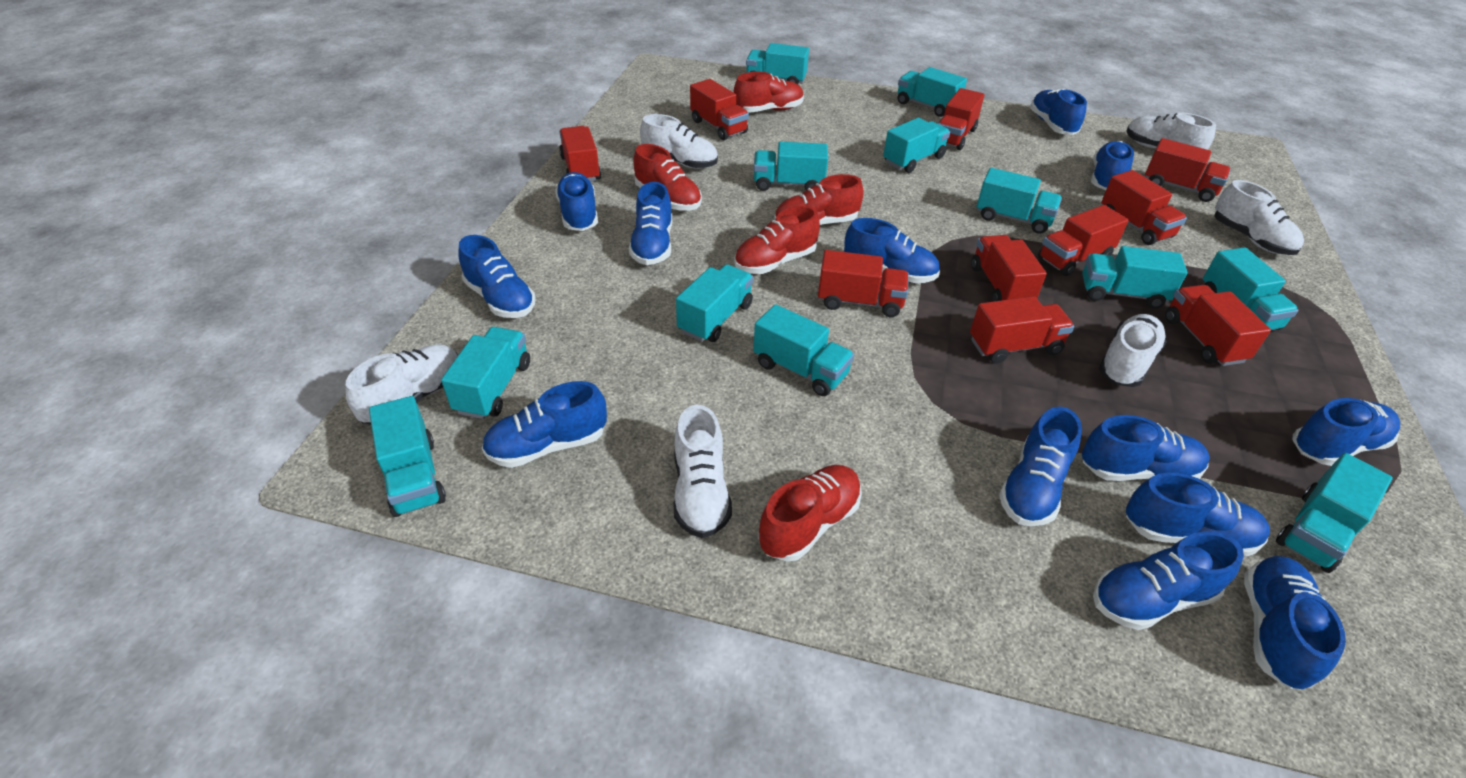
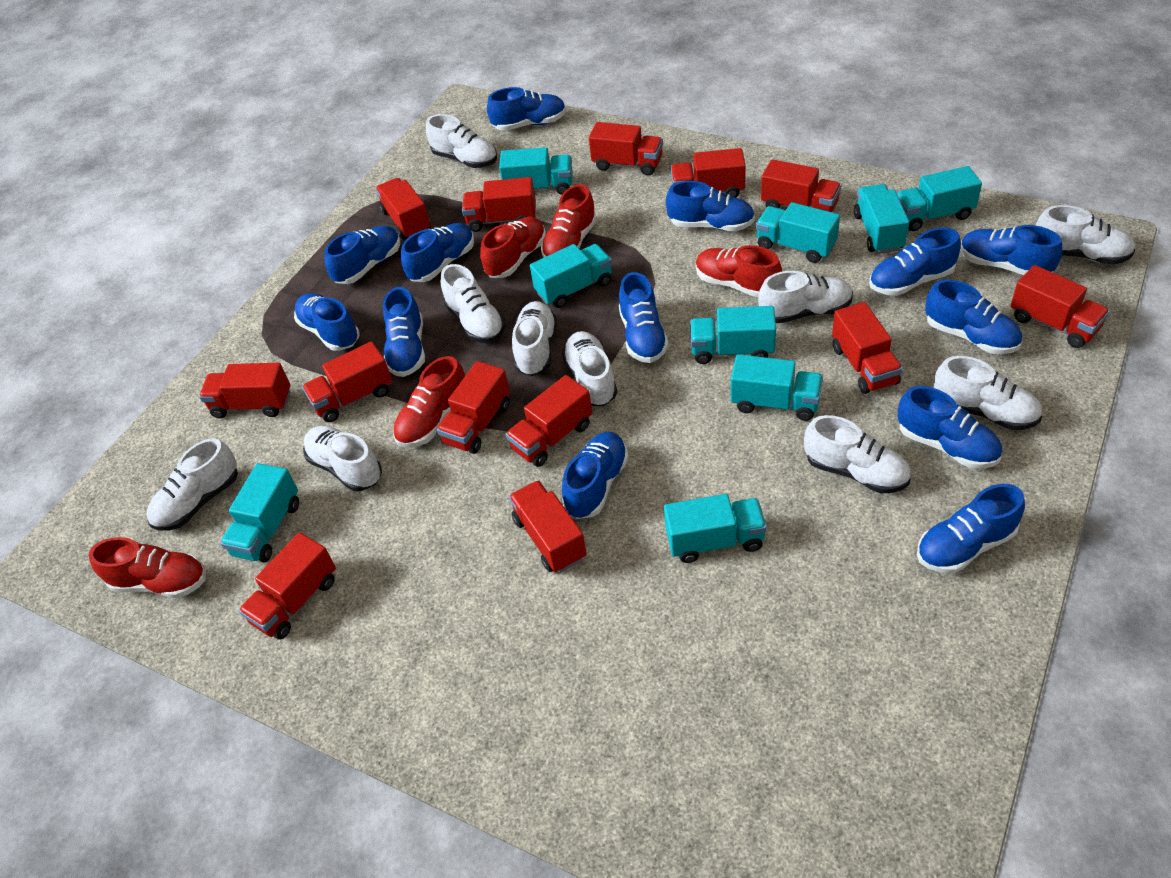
red truck: [559,126,601,181] [690,79,749,140] [818,250,909,317] [938,88,984,150] [970,296,1074,363] [971,235,1047,302] [1038,205,1129,276] [1101,170,1187,245] [1145,138,1231,202] [1165,285,1271,366] = 10 -> [199,363,290,418] [238,532,336,640] [302,341,392,422] [375,178,431,240] [437,361,510,454] [462,177,536,232] [506,375,592,467] [509,480,587,573] [589,122,663,176] [671,148,746,198] [761,159,841,212] [832,302,903,394] [1010,265,1110,348] = 13
turquoise truck: [369,396,446,517] [441,327,530,419] [676,265,753,342] [746,43,809,84] [753,304,854,396] [754,141,828,191] [883,118,950,173] [897,67,967,117] [977,168,1062,234] [1082,246,1188,309] [1203,247,1299,330] [1276,453,1393,573] = 12 -> [220,463,299,562] [499,147,573,195] [530,244,612,308] [664,494,767,563] [690,306,776,364] [731,354,823,421] [756,202,840,263] [854,184,909,254] [897,166,982,231] = 9
white shoe: [346,344,458,424] [640,114,718,169] [673,405,732,538] [1099,314,1167,387] [1126,113,1216,150] [1214,180,1304,255] = 6 -> [147,438,238,531] [303,426,382,491] [426,114,497,168] [441,264,505,343] [512,301,557,376] [562,331,617,406] [758,271,853,323] [804,415,911,493] [934,356,1042,430] [1035,205,1135,265] = 10

